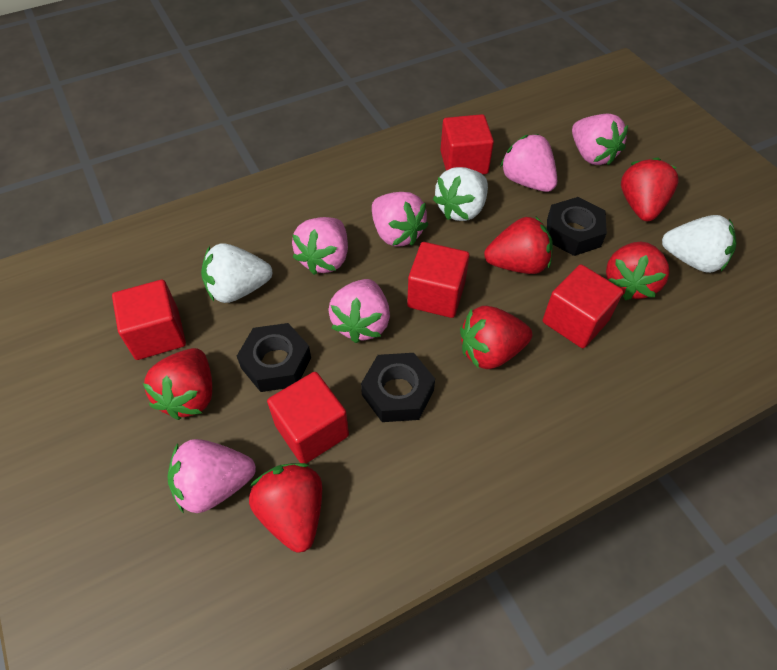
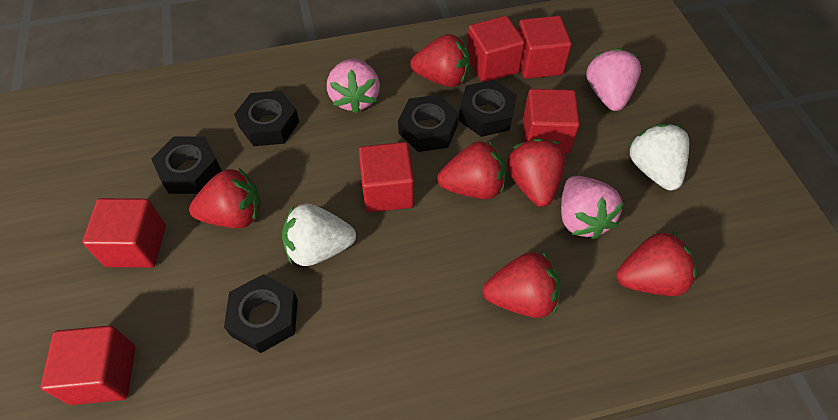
black nut: [237,323,311,392] [361,353,435,422] [547,197,607,256] = 3 -> [151,136,222,194] [224,274,298,353] [234,91,299,146] [398,95,459,152] [459,80,517,137] = 5
pink strawberry: [167,439,256,513] [292,217,348,275] [328,279,390,343] [372,192,428,247] [500,134,557,192] [572,114,628,165] = 6 -> [327,59,380,114] [561,176,623,239] [586,48,641,111] = 3
red cube: [112,280,186,360] [267,372,349,464] [407,242,469,318] [440,114,494,174] [543,264,623,348] = 5 -> [40,326,135,405] [82,198,166,268] [359,142,414,212] [467,16,525,82] [518,16,572,79] [523,89,580,153] = 6
white strawberry: [201,243,272,303] [433,167,488,221] [662,215,737,273] = 3 -> [282,204,356,266] [629,124,689,190] = 2

